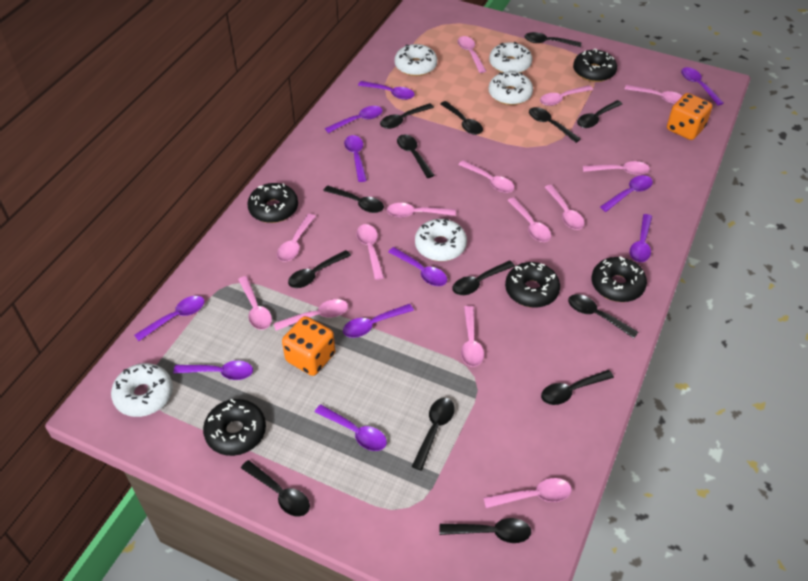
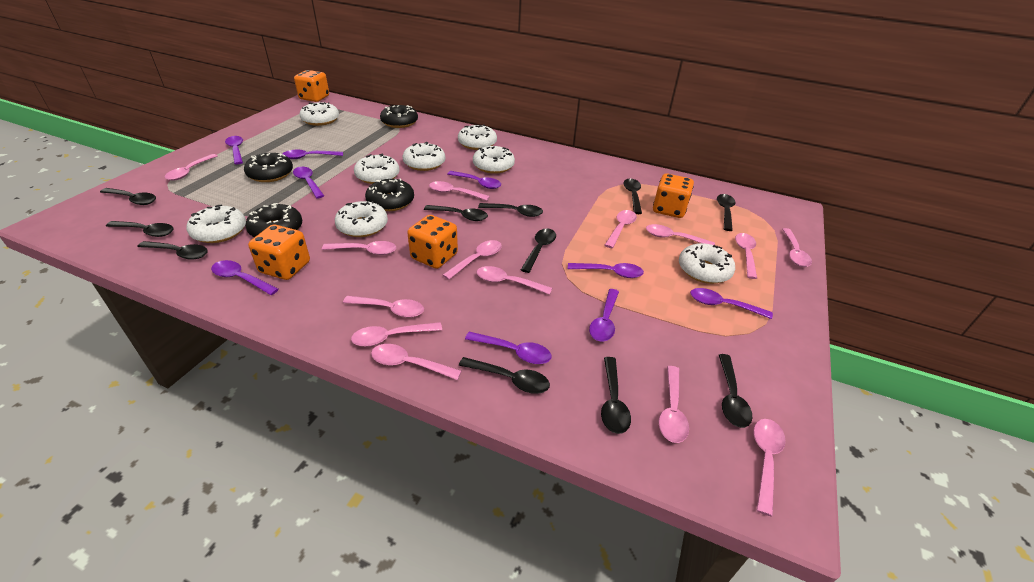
black donut: [203,399,266,456] [247,183,298,223] [505,262,560,308] [573,48,617,82] [592,257,647,302] = 5 -> [244,153,293,182] [245,203,302,237] [365,178,414,211] [380,105,418,128] = 4
black spoon: [241,460,310,517] [288,250,351,288] [323,185,384,213] [380,103,434,129] [397,134,435,178] [412,398,455,471] [439,518,531,543] [440,101,483,135] [453,260,515,295] [524,32,581,47] [529,107,581,143] [541,370,614,405] [568,294,638,338] [577,100,622,128] = 14 -> [100,188,156,205] [106,221,173,237] [138,241,208,260] [424,205,488,221] [459,357,550,394] [478,203,543,217] [521,229,556,273] [601,357,631,434] [623,179,642,214] [717,194,735,231] [719,354,752,428] = 11
orange dice: [282,316,335,376] [667,93,712,140] = 2 -> [248,224,310,280] [294,70,329,102] [407,215,458,269] [653,174,694,218] = 4
purple spoon: [134,296,204,341] [173,361,253,380] [315,404,387,451] [325,106,383,133] [343,304,414,338] [344,135,367,182] [358,81,415,100] [388,247,447,286] [600,175,653,212] [630,214,652,262] [681,67,723,106] = 11 -> [211,260,279,295] [225,136,243,164] [282,150,343,159] [293,167,324,199] [447,171,501,189] [465,332,552,364] [568,263,644,278] [589,289,619,342] [690,288,773,319] = 9
white donut: [111,363,173,417] [394,44,437,76] [415,219,467,261] [489,42,532,73] [489,72,533,105] = 5 -> [187,204,246,243] [299,102,339,126] [335,201,388,237] [354,154,400,184] [402,142,445,171] [458,124,497,150] [473,146,515,174] [679,243,735,284] = 8

